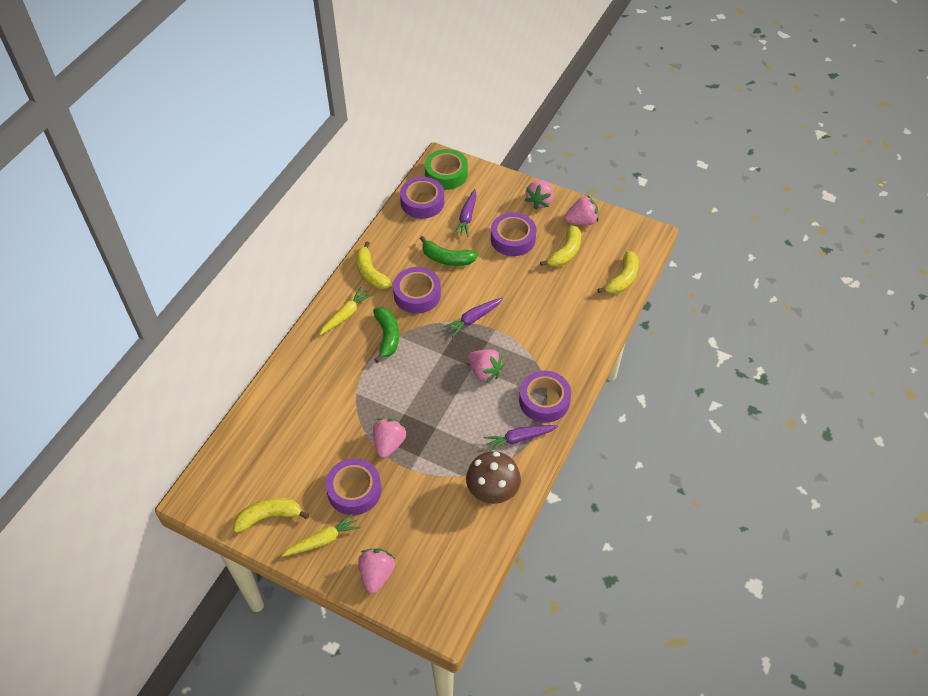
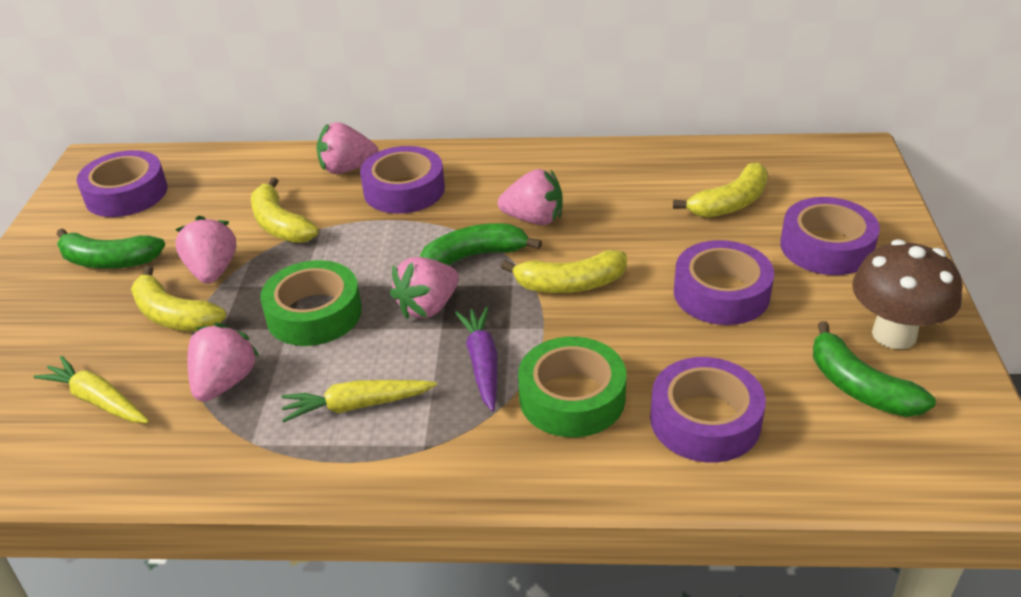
green banana: [373,307,399,363] [420,236,478,266] = 2 -> [57,229,165,268] [420,223,542,265] [813,321,936,417] = 3
green tape: [425,149,468,190] = 1 -> [260,260,362,346] [518,337,627,437] = 2
purple carrot: [443,297,503,337] [453,189,477,237] [483,425,558,452] = 3 -> [455,307,498,412] = 1

